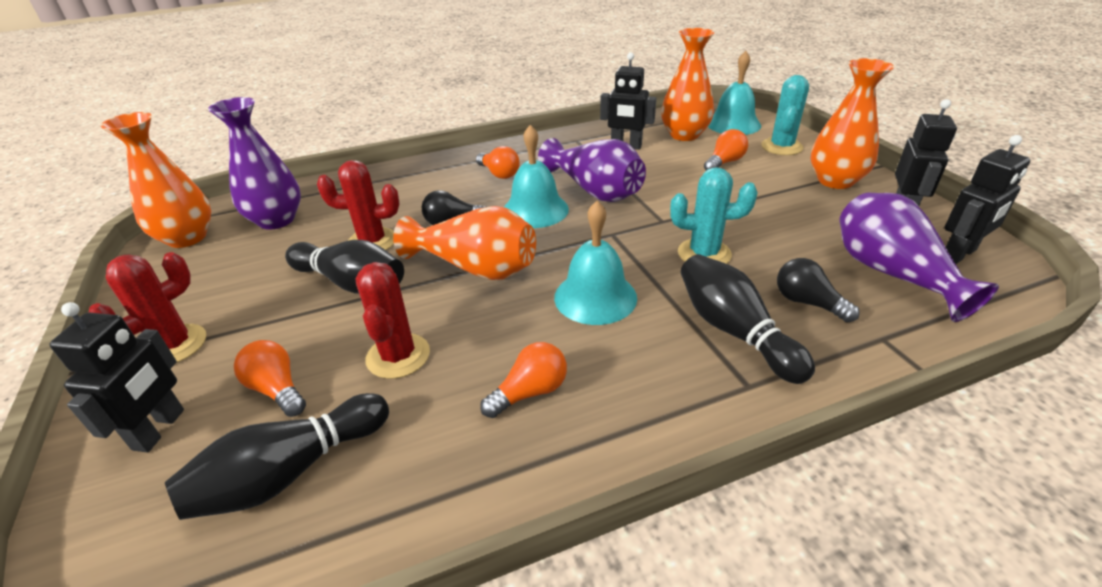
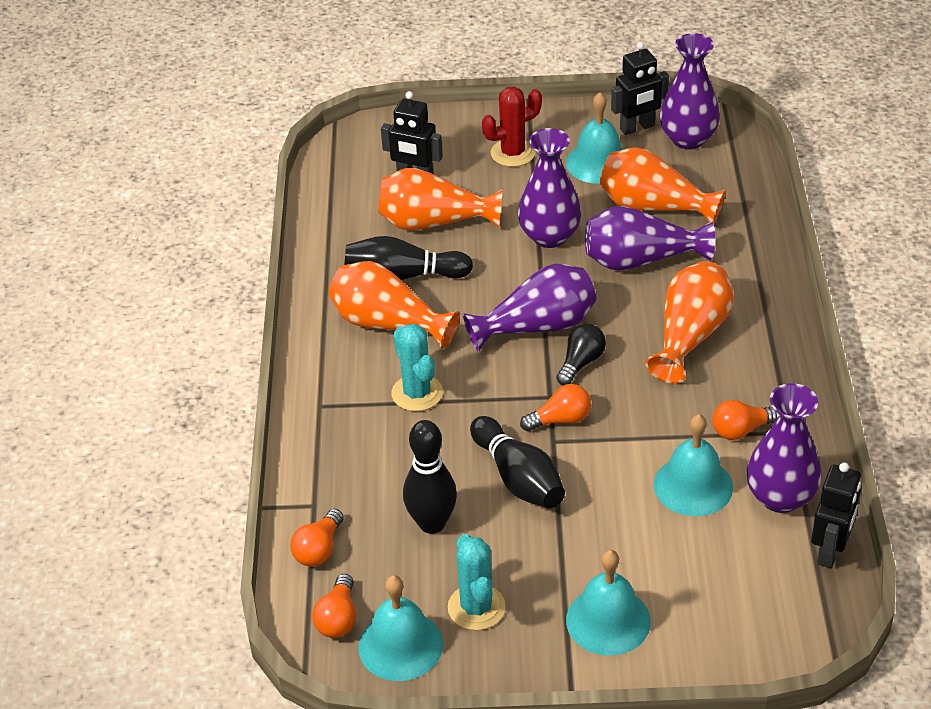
black light bulb: [422,190,487,225] [777,258,860,322] = 2 -> [556,324,606,385] = 1
black robot: [50,302,184,452] [600,52,656,150] [895,99,957,206] [945,135,1030,264] = 4 -> [381,91,443,174] [611,42,669,135] [811,462,861,568] = 3
purple vase: [208,97,301,230] [538,138,646,202] [840,193,999,322] = 3 -> [463,263,596,352] [518,128,582,248] [585,206,715,271] [660,33,720,149] [747,383,822,513] = 5
red cactus: [89,252,206,363] [317,160,399,250] [356,262,430,379] = 3 -> [482,86,542,167] = 1
turquoise bell: [504,125,569,228] [554,201,637,325] [708,51,761,135] = 3 -> [358,575,443,681] [566,92,623,184] [566,550,651,656] [654,414,733,516] = 4

